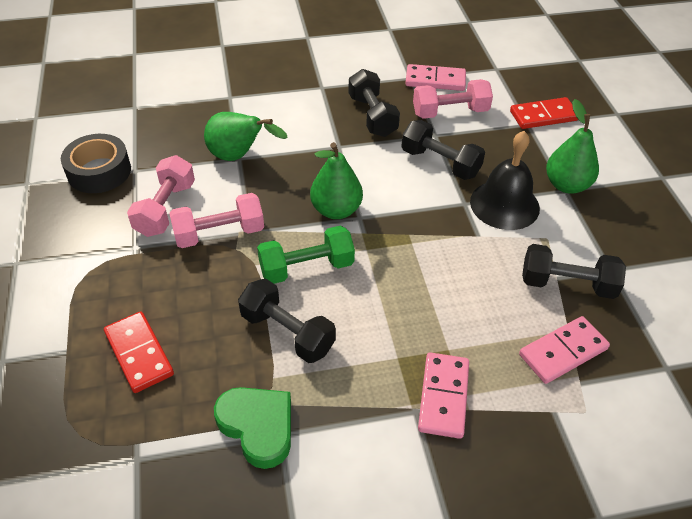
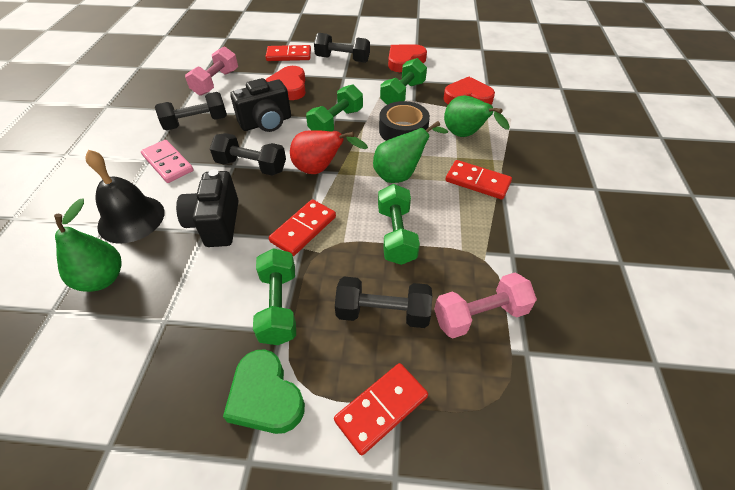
black camera: none = 0 -> [176,169,239,247] [230,78,291,132] = 2
green dumbbell: [257,226,355,284] = 1 -> [253,248,296,345] [306,84,363,131] [378,184,420,265] [380,58,427,105] = 4
pink domino: [405,64,466,91] [418,352,469,439] [519,316,610,384] = 3 -> [141,140,193,183] = 1
pink dumbbell: [127,155,195,237] [169,193,264,248] [413,79,493,119] = 3 -> [185,47,238,96] [434,273,537,338] = 2
red domino: [104,311,174,393] [510,97,578,129] = 2 -> [266,45,311,61] [269,199,336,256] [334,363,428,455] [445,160,512,200] = 4
red heart: none = 0 -> [265,66,306,100] [388,44,427,72] [443,77,495,105] = 3
red pear: none = 0 -> [290,130,368,174] = 1

